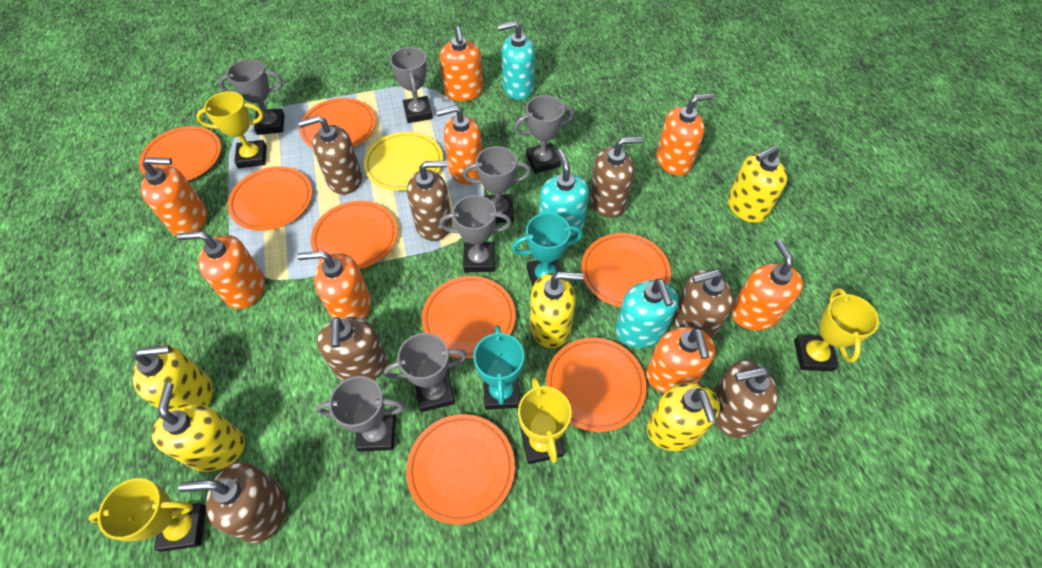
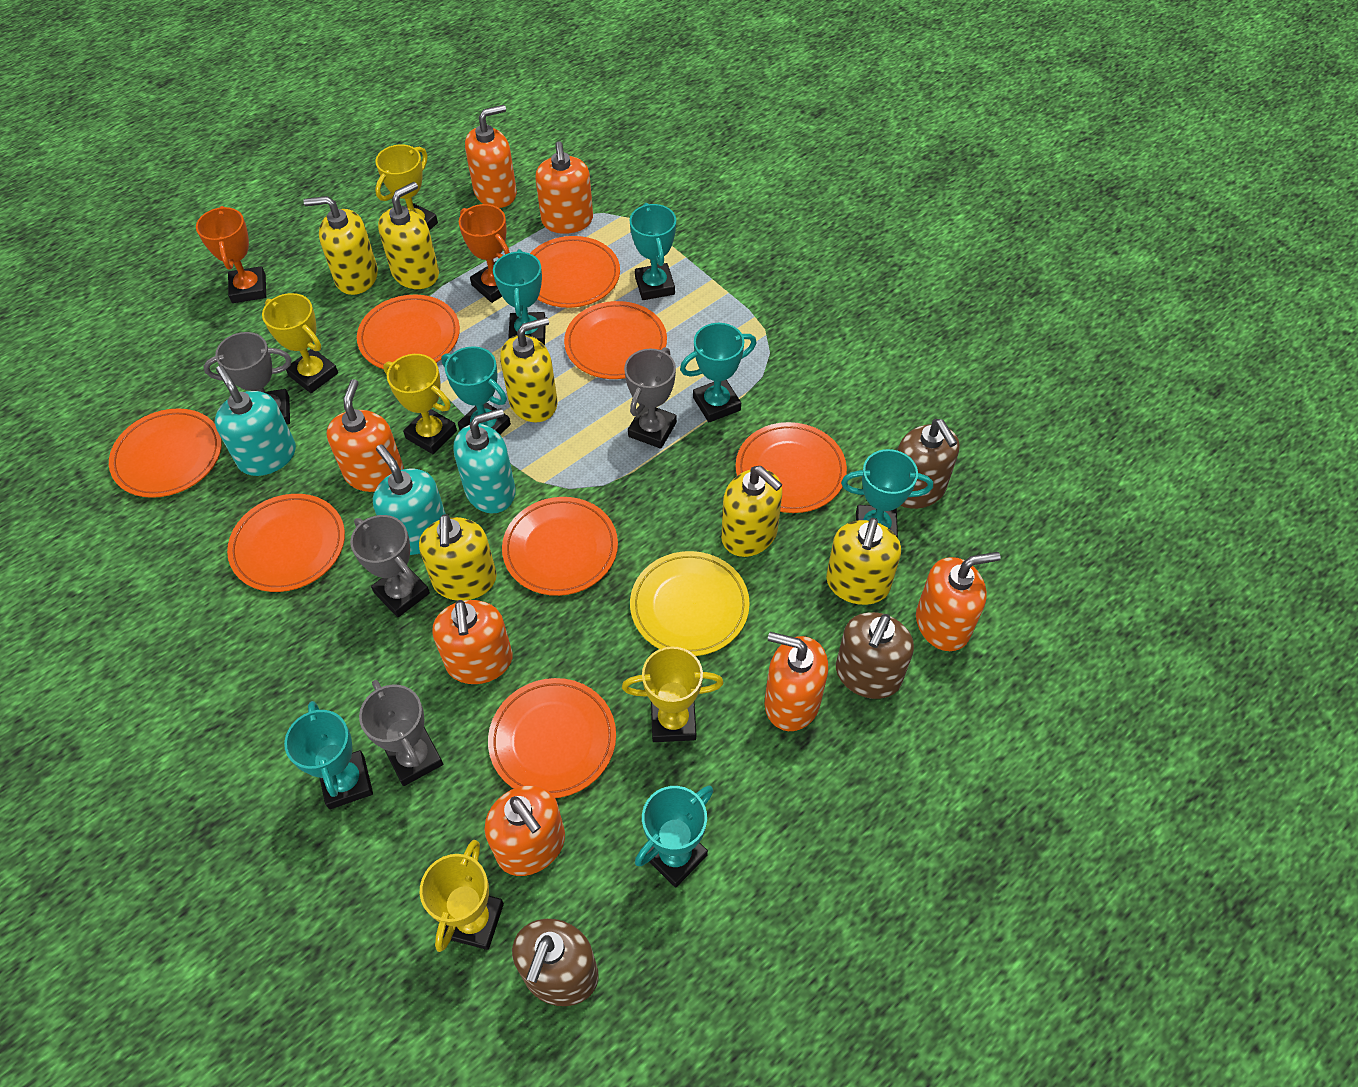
brown soap dispenser: [178,462,287,544] [298,115,362,195] [317,317,387,381] [407,160,452,241] [590,137,643,218] [673,269,733,340] [712,360,778,438] = 7 -> [512,919,599,1006] [836,612,914,699] [897,419,960,509] = 3
grey trophy: [219,59,285,135] [316,376,405,452] [384,333,467,412] [390,47,433,123] [439,195,512,272] [463,146,531,223] [514,95,574,174] = 7 -> [204,332,292,424] [350,515,430,617] [359,680,443,786] [624,347,677,449] = 4
orange soap dispenser: [141,157,207,236] [177,231,265,309] [298,251,371,320] [436,105,482,185] [439,27,483,101] [646,327,716,393] [656,93,714,175] [731,239,803,330] = 8 -> [327,379,404,492] [432,600,512,684] [465,105,517,208] [484,785,565,876] [535,141,593,234] [765,632,828,731] [916,552,1001,651] = 7
orange trophy: none = 0 -> [196,206,266,303] [459,204,510,303] = 2
turquoise trophy: [473,325,524,410] [512,213,583,286] = 2 -> [284,701,373,809] [441,346,511,434] [493,249,546,345] [629,203,676,300] [635,785,713,887] [680,323,756,422] [841,449,933,538] = 7
yellow soap dispenser: [133,344,213,410] [152,383,245,472] [530,272,584,348] [647,383,720,451] [728,145,788,223] = 5 -> [303,196,378,295] [378,182,439,289] [419,514,497,601] [500,317,557,423] [721,466,782,557] [826,518,901,605] = 6
yellow trophy: [88,478,206,552] [196,91,267,168] [518,377,572,464] [794,288,879,371] = 4 -> [262,293,338,393] [375,144,438,231] [383,354,457,454] [420,840,504,952] [622,647,724,742] = 5

